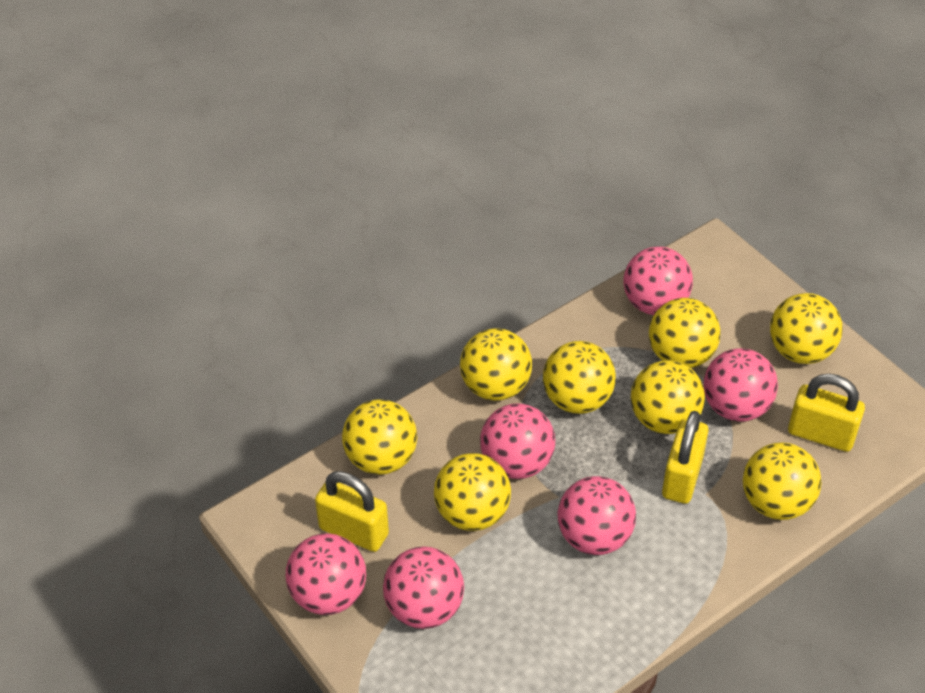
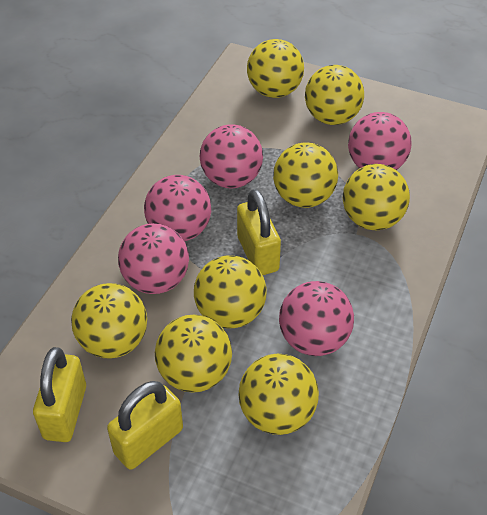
pink ball: [286,533,366,615] [383,546,464,629] [480,403,555,479] [557,476,636,555] [623,246,693,315] [703,348,778,422] = 6 -> [118,223,189,294] [144,175,211,241] [200,124,263,188] [279,281,354,356] [348,112,411,170] = 5

